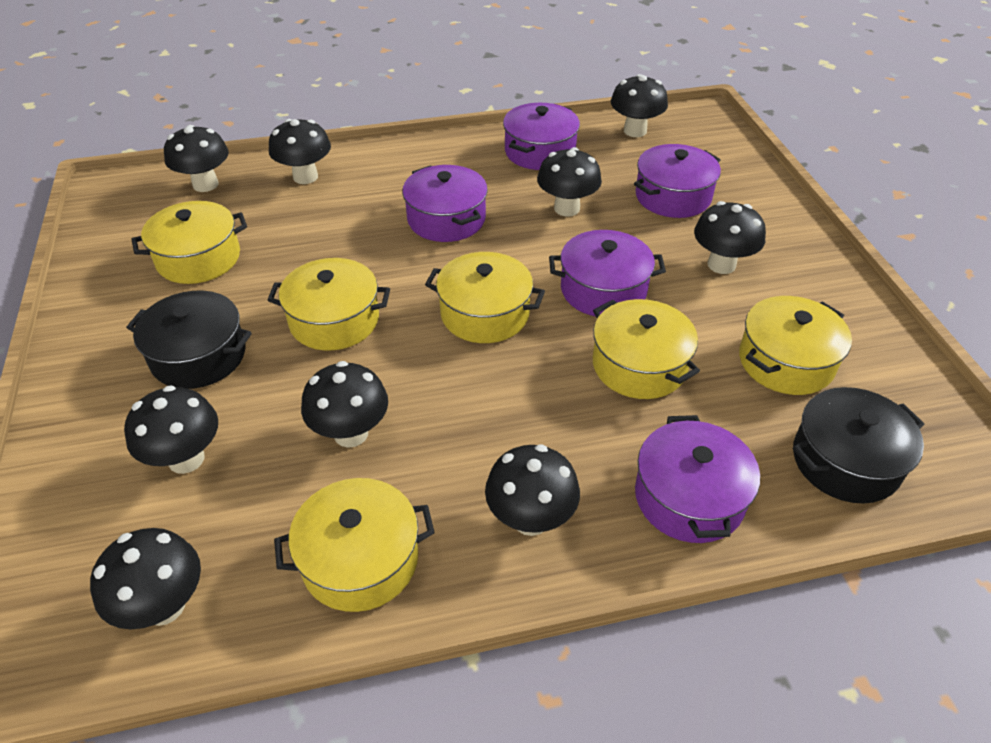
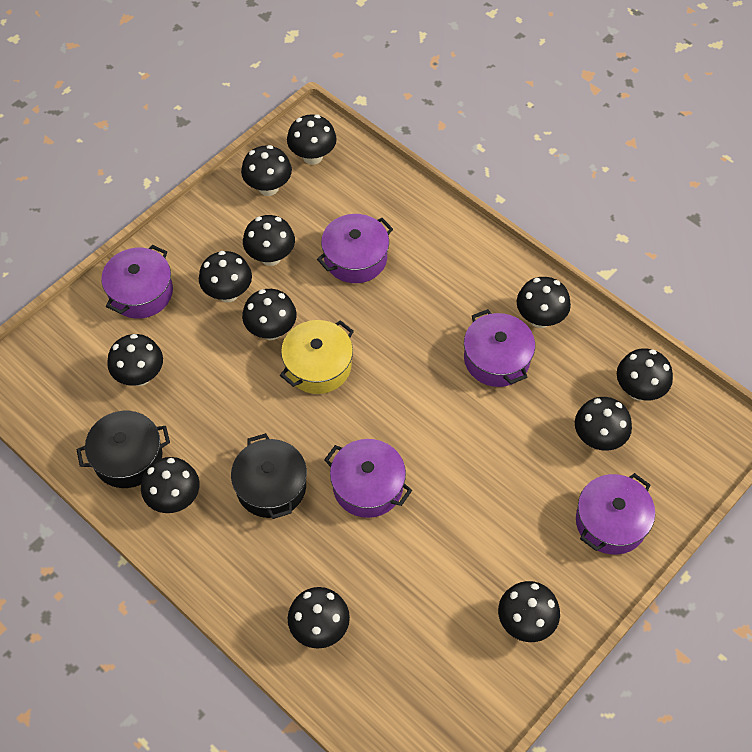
black mushroom: [90,528,201,629] [124,385,218,474] [164,125,229,192] [269,119,331,184] [301,361,388,448] [485,444,580,536] [537,147,602,216] [611,74,668,137] [694,201,766,274] = 9 -> [107,334,163,386] [141,457,200,513] [199,251,252,302] [241,145,292,196] [242,289,297,340] [243,215,295,266] [287,114,337,165] [288,587,350,649] [498,581,560,642] [517,277,571,328] [575,397,632,451] [617,348,673,400] = 12
yellow pot: [131,201,247,284] [267,258,390,351] [274,478,435,612] [425,252,545,343] [593,299,700,399] [739,296,852,395] = 6 -> [280,320,354,394] = 1

